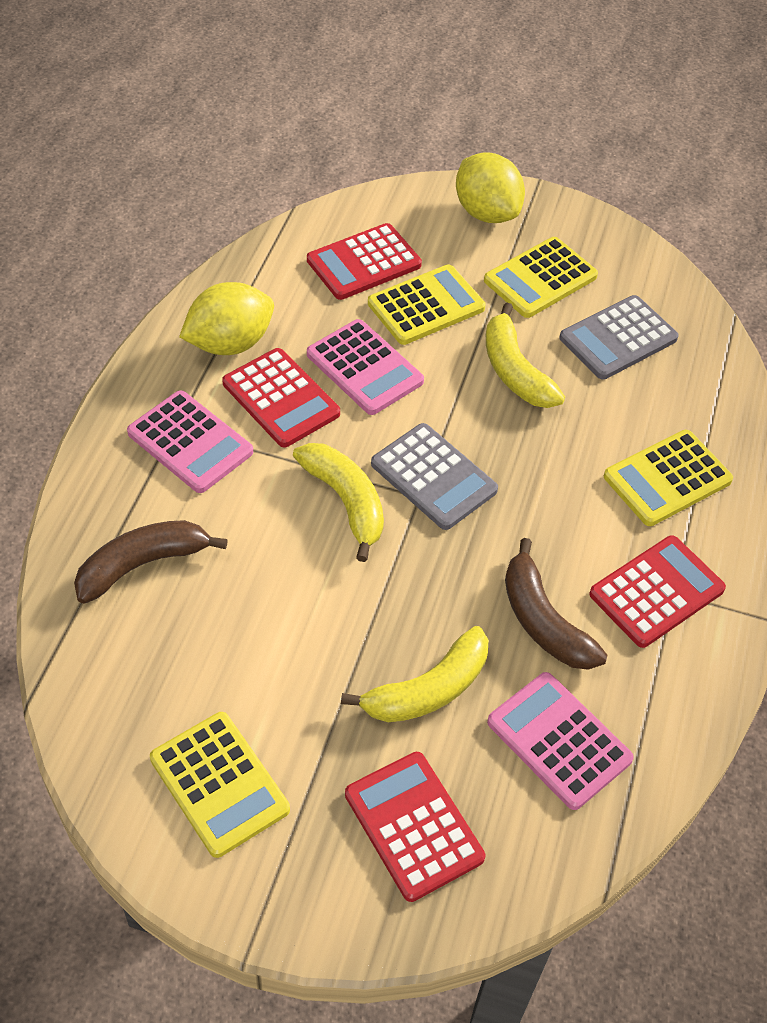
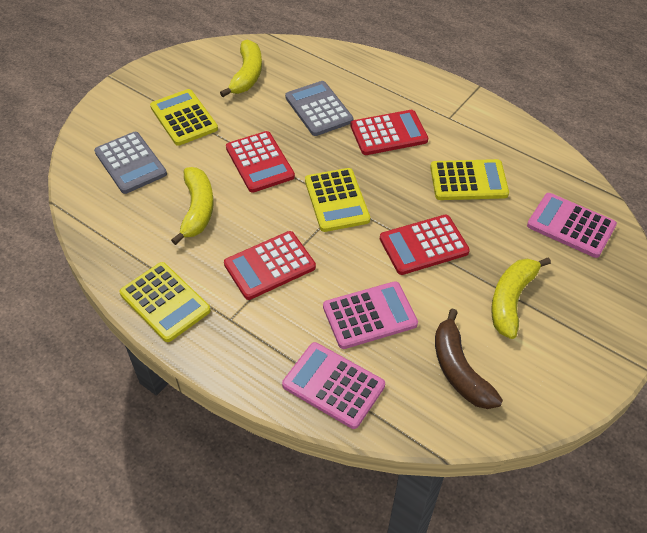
brown banana: [74,520,228,604] [505,538,607,670] = 2 -> [435,309,503,409] = 1
yellow lemon: [179,282,274,355] [456,152,525,223] = 2 -> none = 0

